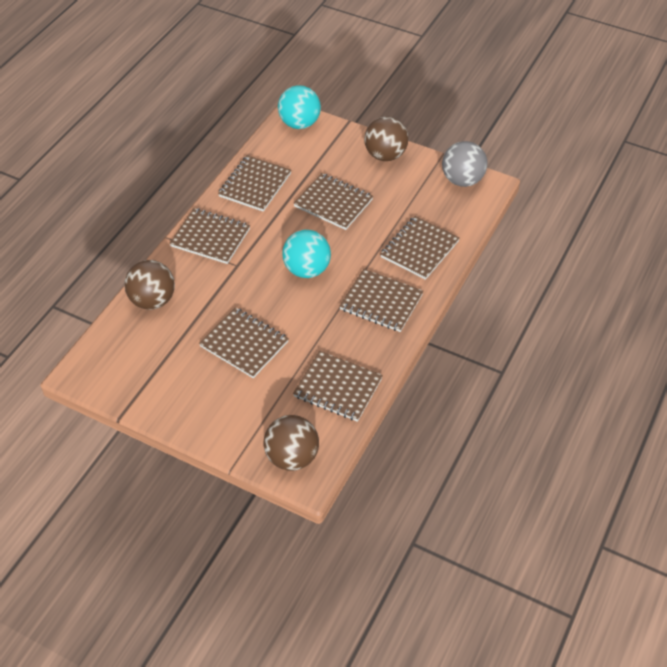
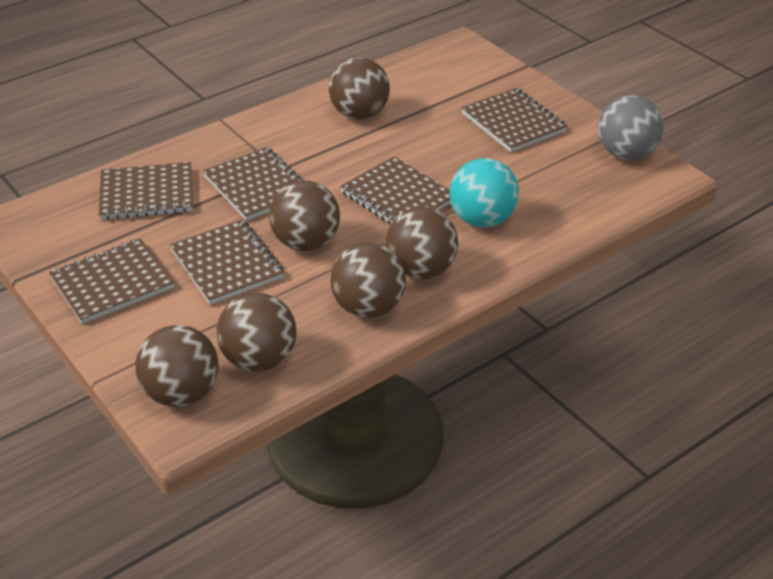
brown ball: [124,260,175,310] [263,415,319,471] [364,117,409,161] = 3 -> [135,325,219,407] [217,292,297,372] [269,181,340,251] [329,57,390,120] [331,243,406,318] [385,207,458,280] = 6
brown notebook: [169,208,250,264] [199,307,289,378] [218,155,291,212] [293,173,373,230] [293,351,383,422] [339,269,424,332] [380,216,460,280] = 7 -> [49,238,175,324] [99,162,193,220] [170,219,284,305] [203,147,305,221] [340,156,451,225] [462,88,567,152] = 6
turquoise ball: [278,85,321,129] [282,230,331,278] = 2 -> [450,158,519,227] = 1

